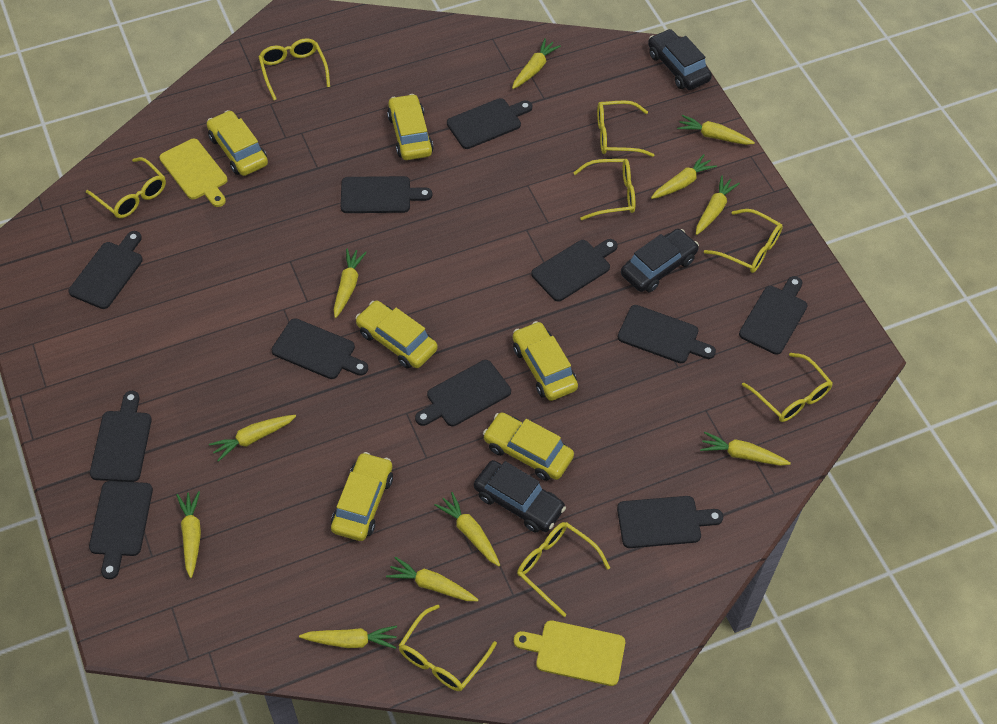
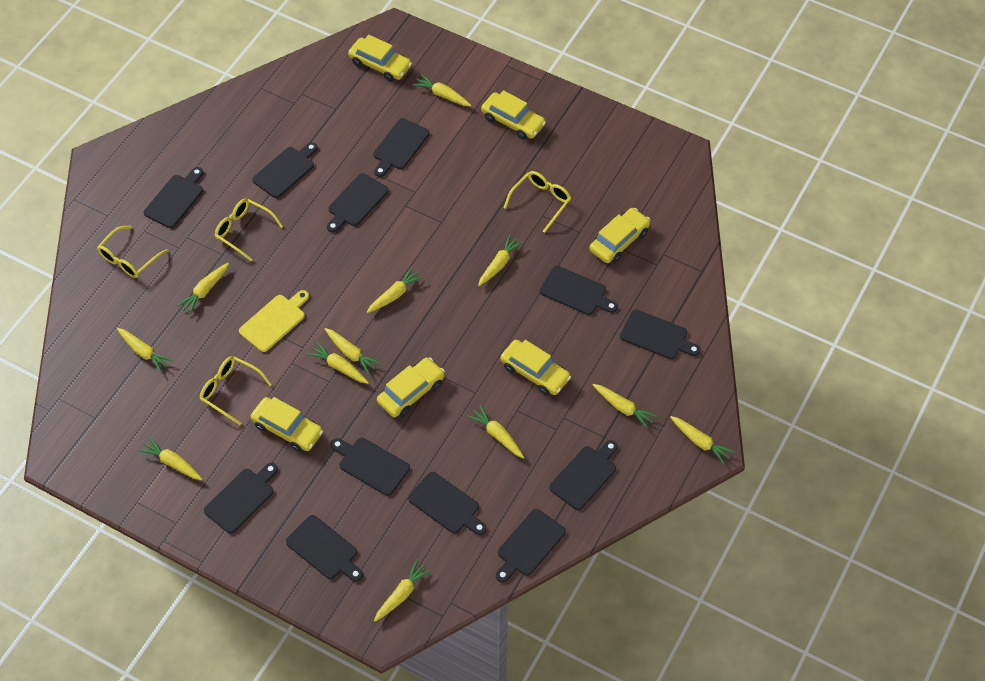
black car: [474,460,566,533] [621,229,699,293] [648,29,712,90] = 3 -> none = 0
black cutting board: [69,231,143,309] [89,481,153,579] [90,391,152,482] [272,318,368,379] [341,176,432,213] [415,360,511,426] [447,98,532,149] [531,239,618,302] [617,496,723,548] [618,305,716,363] [739,276,808,355] = 11 -> [144,167,203,228] [204,463,278,534] [252,142,318,198] [286,515,363,582] [327,173,389,233] [331,438,410,496] [373,118,429,177] [408,472,487,535] [496,509,566,583] [540,266,618,315] [549,440,618,510] [620,310,701,359] = 12
yellow carrot: [176,491,201,578] [209,415,296,462] [299,625,397,649] [334,249,367,318] [386,557,479,601] [434,492,500,566] [512,38,561,89] [651,154,717,199] [677,115,755,145] [696,176,740,235] [700,432,791,466] = 11 -> [117,328,174,373] [138,437,202,480] [177,263,229,314] [307,342,369,384] [325,328,381,375] [367,267,424,313] [374,560,432,622] [413,74,472,106] [467,405,524,458] [478,235,524,286] [593,384,657,429] [670,416,735,464] = 12
yellow cutting board: [159,139,228,207] [514,620,625,686] = 2 -> [239,290,309,352] = 1
yellow glasses: [86,157,166,218] [259,38,330,100] [398,605,497,691] [517,522,610,617] [573,159,636,220] [597,100,654,157] [704,209,783,273] [742,353,833,422] = 8 -> [97,225,168,278] [200,356,272,425] [215,198,283,262] [504,171,571,233] = 4

